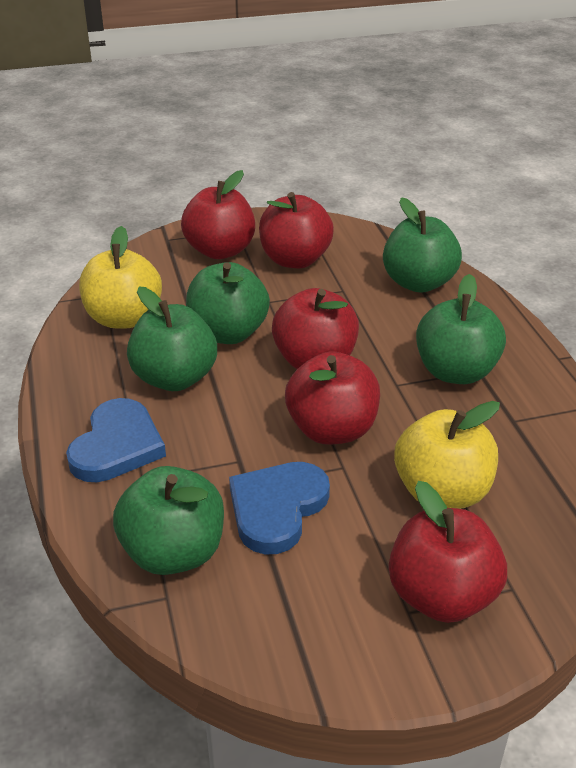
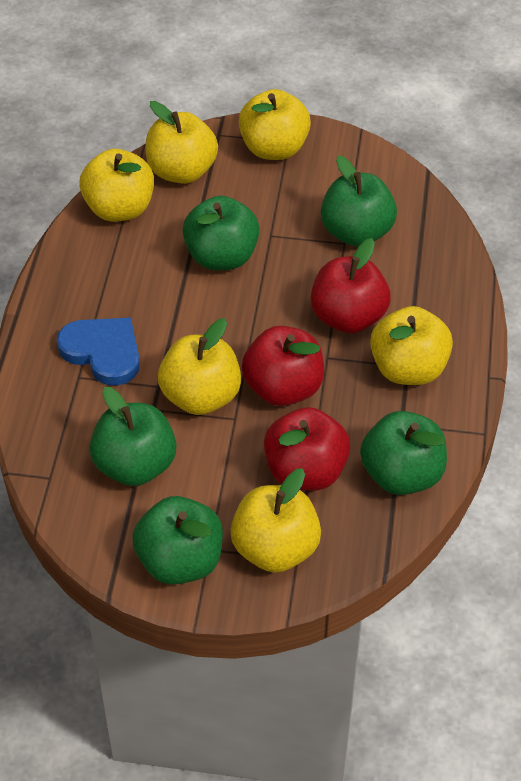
blue heart: [66,398,166,482] [229,462,330,555] = 2 -> [57,318,140,385] = 1
red apple: [181,170,255,259] [259,192,334,268] [272,288,359,369] [285,351,380,445] [389,481,507,623] = 5 -> [242,326,324,406] [264,407,351,491] [311,238,391,333] = 3
yellow apple: [79,226,162,329] [394,401,500,509] = 2 -> [79,149,154,222] [146,101,218,184] [158,318,241,415] [230,468,321,573] [239,89,311,160] [370,306,453,385] = 6

